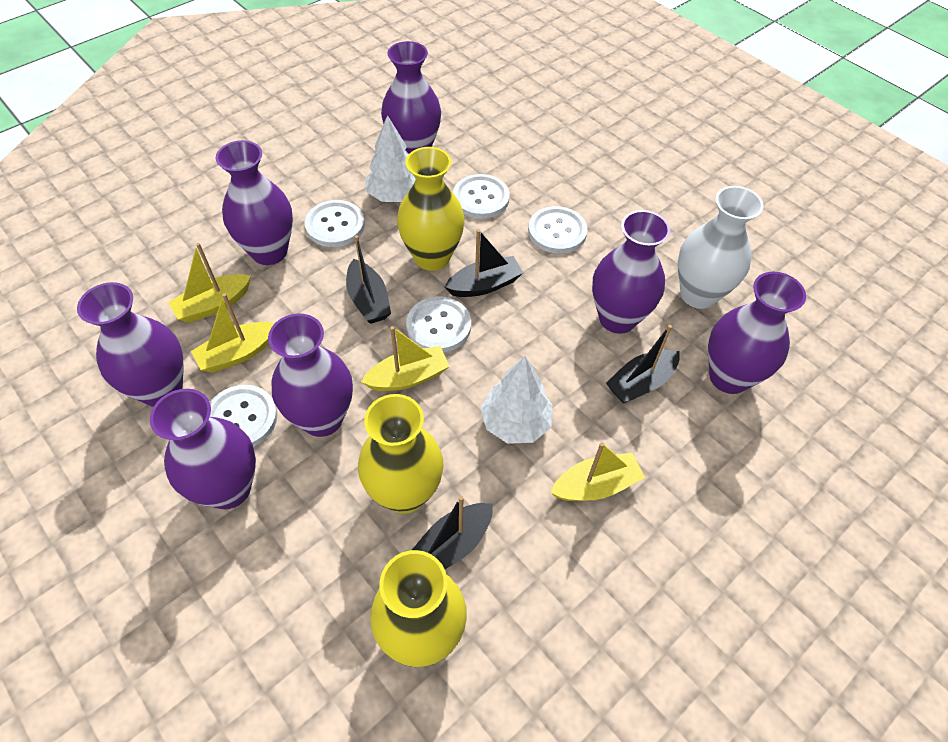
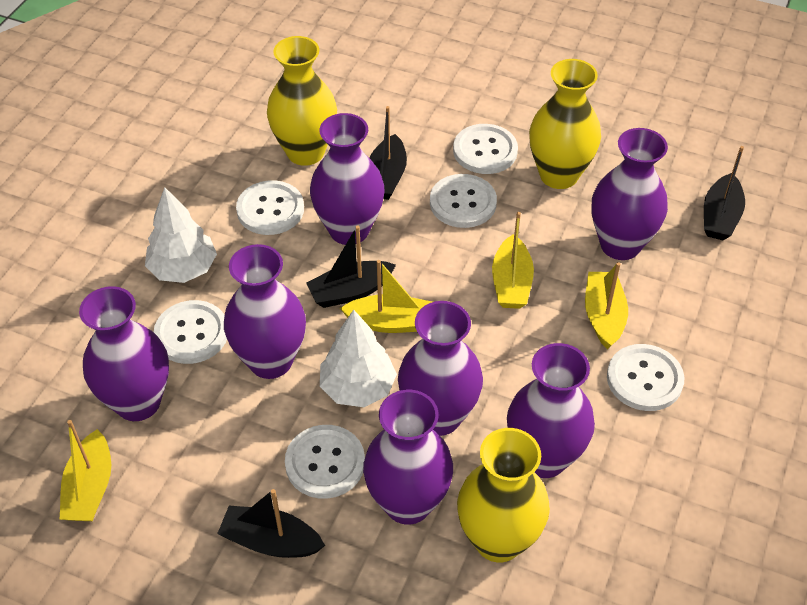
white button: [210,385,278,447] [304,200,365,247] [406,297,471,352] [453,174,510,219] [528,206,587,254] = 5 -> [154,300,227,364] [236,180,304,235] [285,425,365,499] [430,174,497,228] [453,124,518,174] [607,344,684,411] = 6
white vase: [678,186,764,309] = 1 -> none = 0

